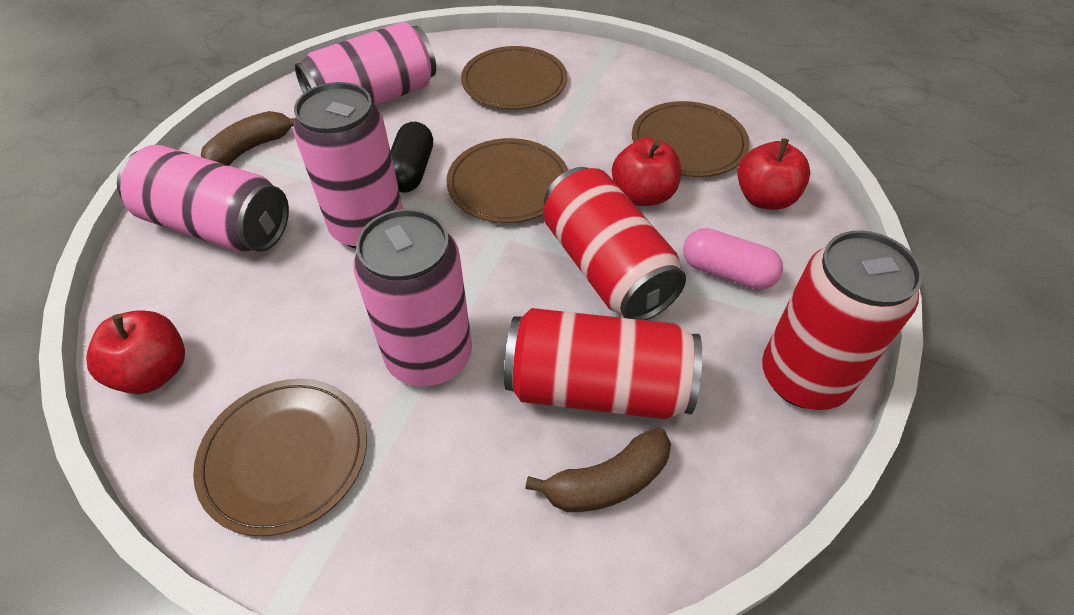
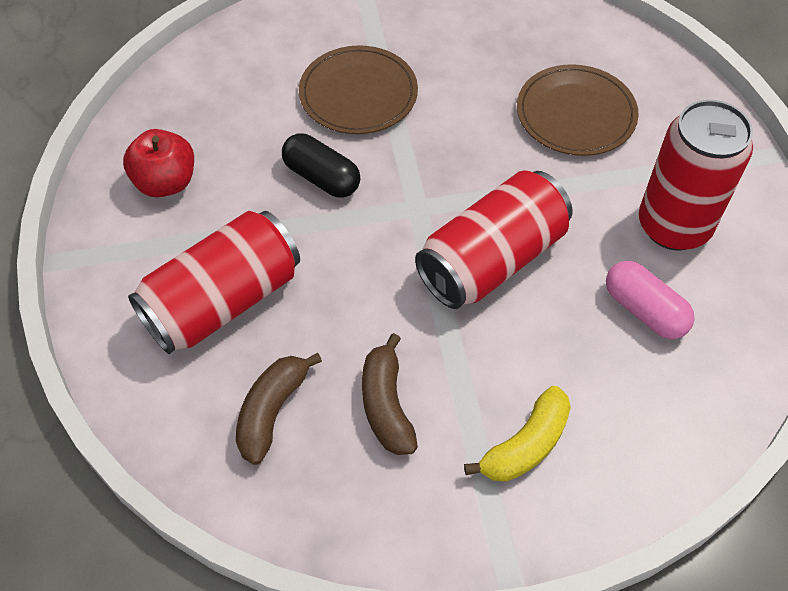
brown plate: [193,379,367,536] [446,138,568,223] [461,46,567,110] [632,101,749,177] = 4 -> [299,45,418,134] [517,64,639,156] = 2
pink can: [117,145,289,252] [293,82,403,249] [295,22,436,105] [353,209,472,386] = 4 -> none = 0
red apple: [86,310,185,394] [612,138,681,206] [737,138,810,210] = 3 -> [123,129,194,197] = 1
yellow banana: none = 0 -> [464,386,571,482] = 1

